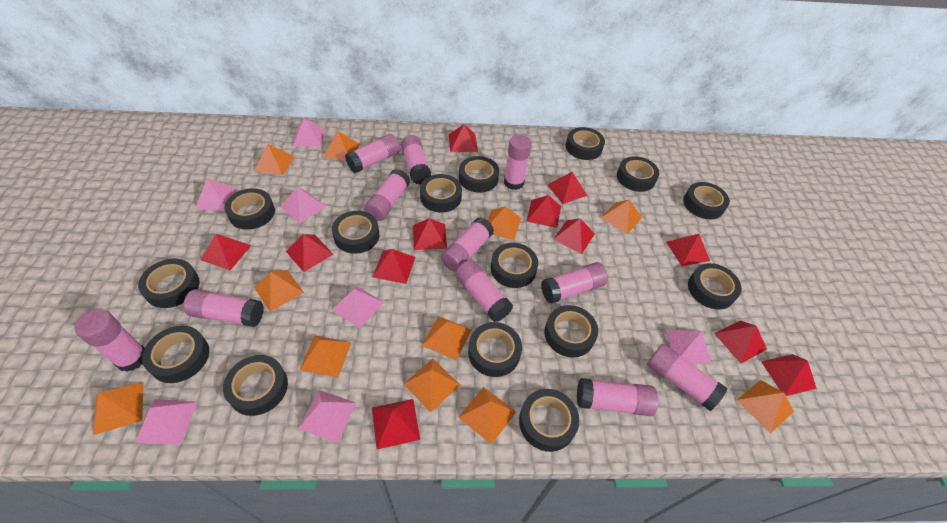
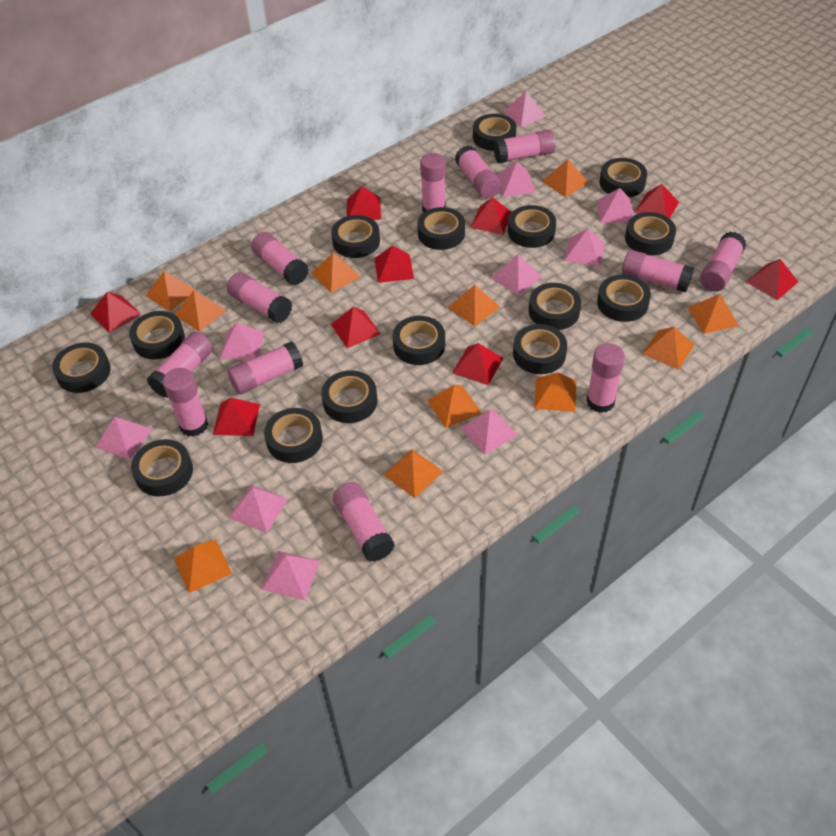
pink glue stick: [74,309,145,372] [183,289,264,327] [345,134,400,173] [364,169,410,221] [401,135,431,184] [441,217,494,272] [455,260,513,322] [504,135,532,190] [541,262,608,304] [577,378,658,416] [647,344,727,411] = 11 -> [147,332,213,397] [163,368,208,437] [227,272,292,323] [227,342,303,394] [251,232,309,285] [333,482,395,562] [420,153,446,213] [455,145,501,198] [493,130,556,163] [586,343,625,413] [622,250,694,292] [700,232,746,292] = 12
pink pyramid: [135,399,198,445] [195,179,237,210] [281,187,326,223] [293,118,325,146] [298,390,357,443] [332,286,384,328] [666,330,712,364] = 7 -> [96,417,152,460] [220,323,265,360] [229,485,288,533] [262,551,320,600] [461,409,518,455] [491,255,542,295] [497,161,536,197] [503,91,546,127] [564,229,605,267] [597,188,634,223] = 10
red pyramid: [201,234,251,270] [286,234,333,272] [372,399,420,449] [373,249,415,284] [413,218,447,250] [449,124,478,152] [527,195,561,228] [547,172,587,204] [553,218,595,254] [666,234,710,266] [714,320,767,363] [761,354,817,396] = 12 -> [90,292,141,333] [213,398,260,436] [331,307,381,348] [347,186,381,220] [374,246,414,283] [452,343,503,385] [470,197,512,235] [635,184,679,219] [746,259,798,300] = 9

